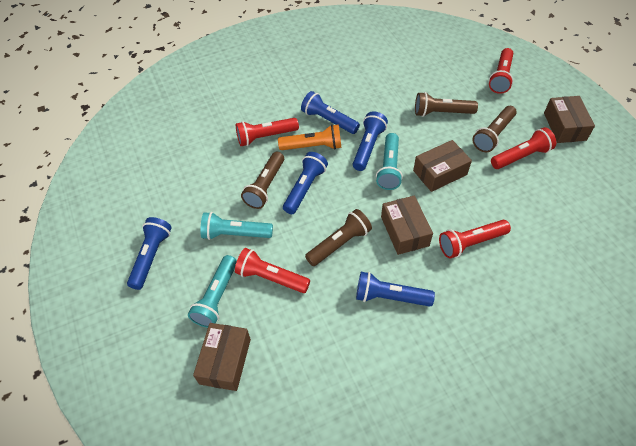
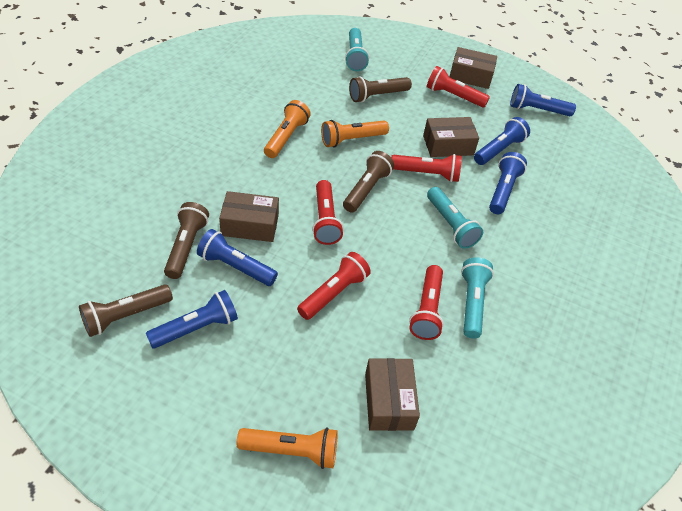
orange flashlight: [278,124,342,150] = 1 -> [237,427,338,469] [264,100,311,158] [321,120,389,147] = 3

